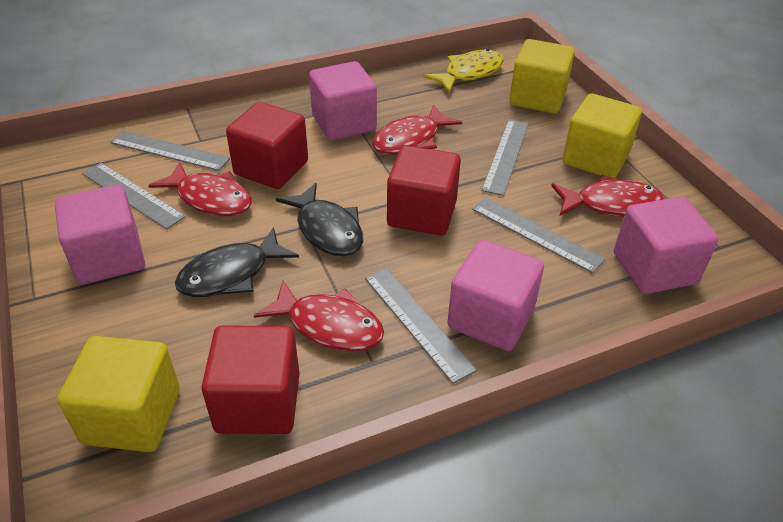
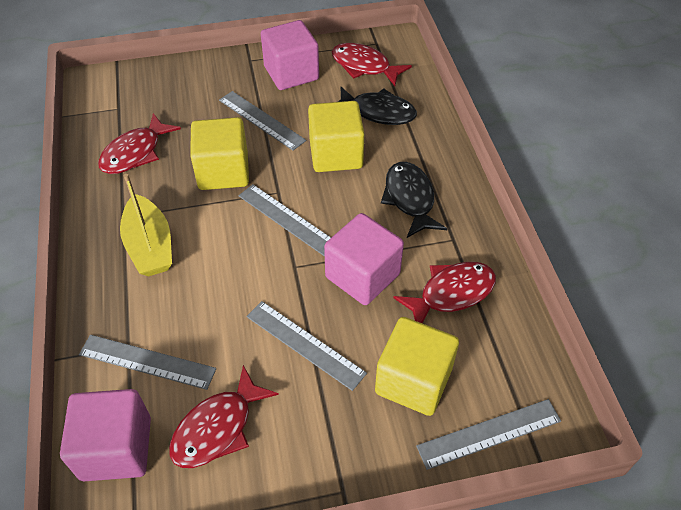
pink cube: [55,185,145,285] [309,61,377,140] [447,240,544,351] [614,197,718,294] = 4 -> [60,389,151,481] [261,20,319,90] [324,213,404,305] = 3
red cube: [201,325,299,434] [226,102,308,189] [387,145,461,236] = 3 -> none = 0
yellow boat: none = 0 -> [120,174,172,276] = 1
yellow fish: [423,49,504,93] = 1 -> none = 0

